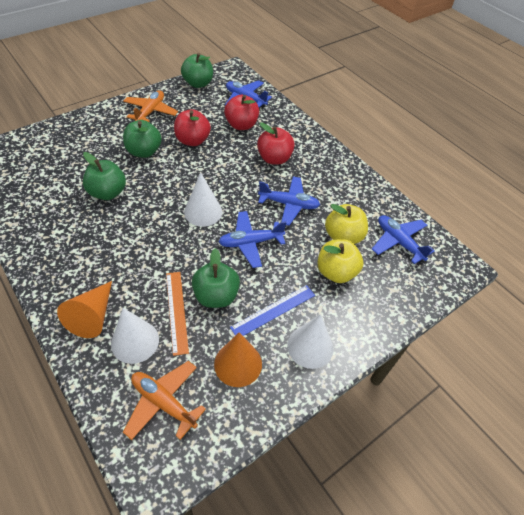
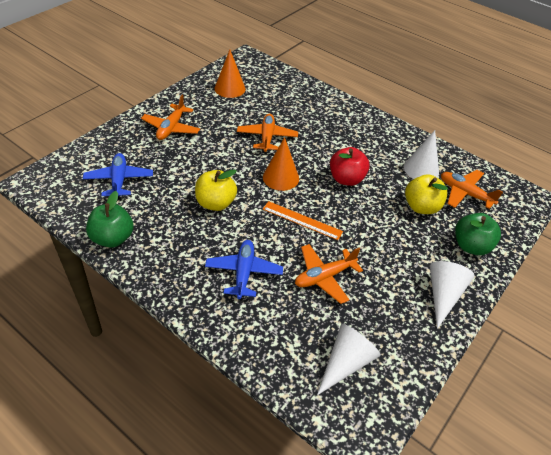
blue plane: [219,211,286,268] [225,80,272,108] [258,176,320,226] [372,215,435,264] = 4 -> [83,153,153,200] [205,240,283,299] = 2
blue ruler: [230,285,315,336] = 1 -> none = 0
green apple: [83,152,126,200] [123,120,162,158] [181,53,213,88] [192,248,240,308] = 4 -> [86,191,134,248] [455,213,501,255] = 2
orange plane: [123,90,178,122] [123,361,206,440] = 2 -> [141,95,200,140] [237,114,298,154] [295,244,363,304] [441,170,503,209] = 4
red apple: [174,109,211,146] [224,95,259,130] [257,122,295,165] = 3 -> [330,147,370,186] = 1

